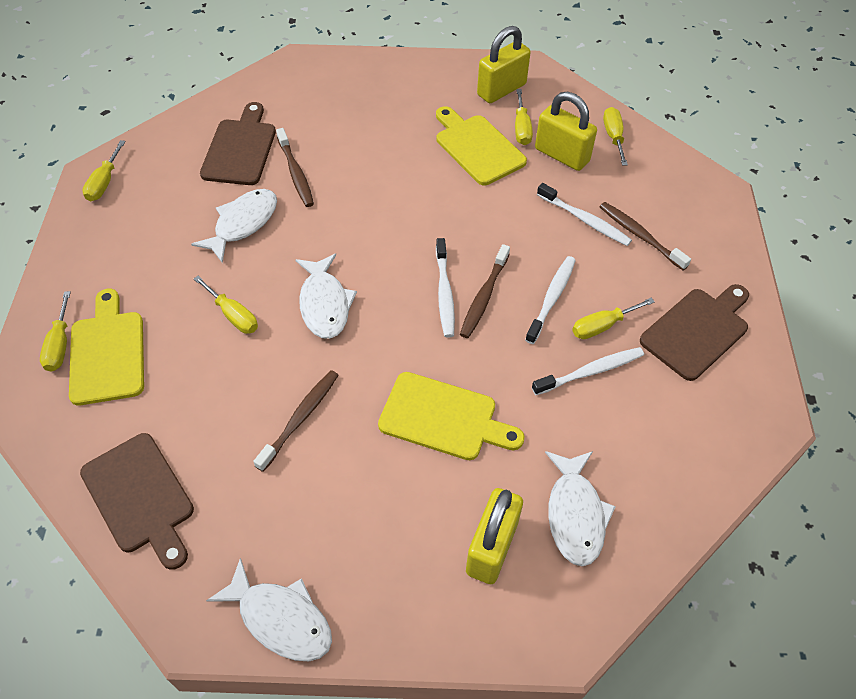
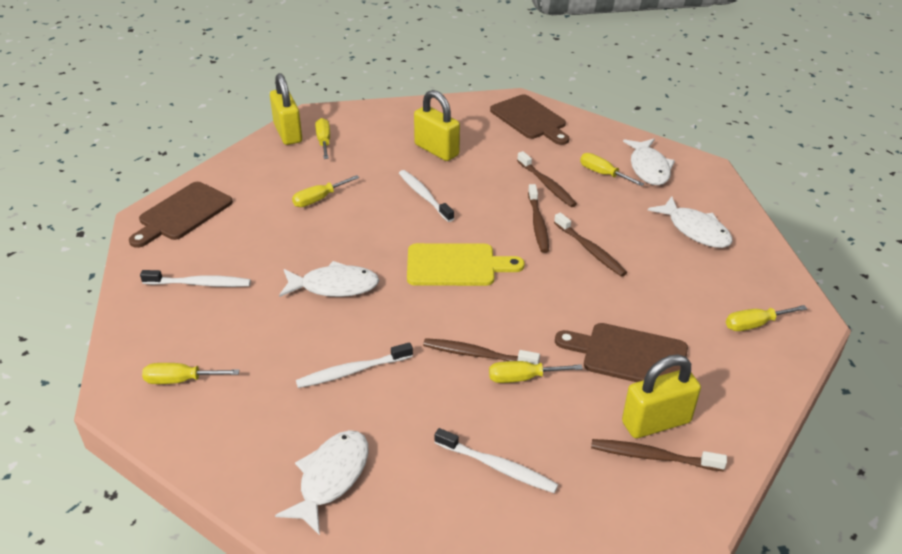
brown toothbrush: [253,370,339,472] [276,128,314,207] [460,244,510,338] [600,202,691,270] = 4 -> [423,338,540,365] [517,151,577,207] [528,184,549,253] [554,213,627,277] [591,439,727,471] = 5
yellow cutting board: [69,289,144,405] [378,372,524,460] [436,106,527,185] = 3 -> [407,243,525,286] = 1

